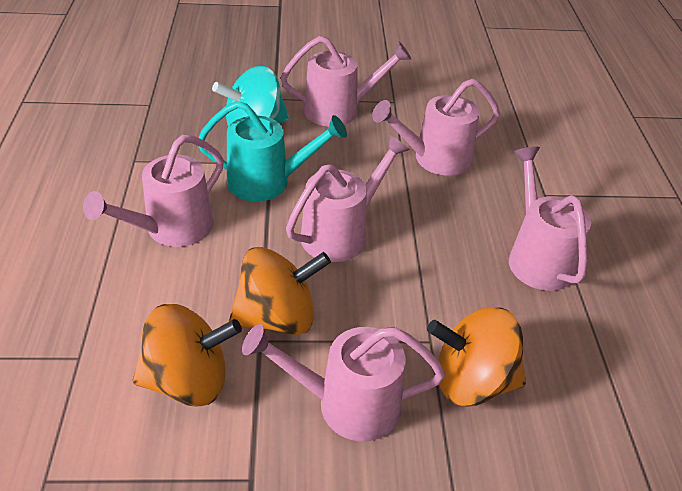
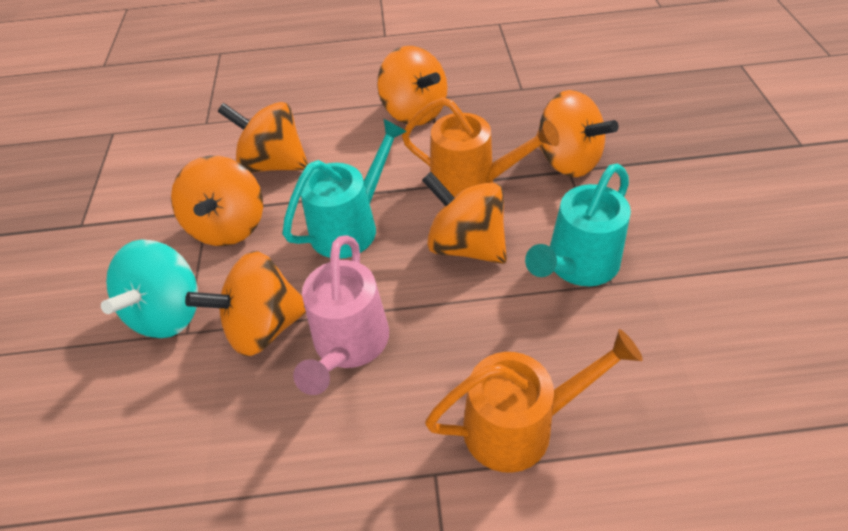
orange spinning top: [133,304,242,407] [229,247,331,335] [427,307,526,406] = 3 -> [171,156,263,246] [185,251,306,357] [217,102,308,173] [377,46,447,126] [422,172,507,264] [536,90,619,177] = 6
orange watering can: none = 0 -> [402,97,559,197] [425,329,643,473] = 2
pink watering can: [83,135,224,247] [242,324,445,442] [281,36,412,127] [286,135,410,262] [372,78,500,176] [509,147,591,291] = 6 -> [293,235,389,395] = 1
turquoise watering can: [198,101,347,201] = 1 -> [283,119,407,259] [525,163,631,286] = 2

